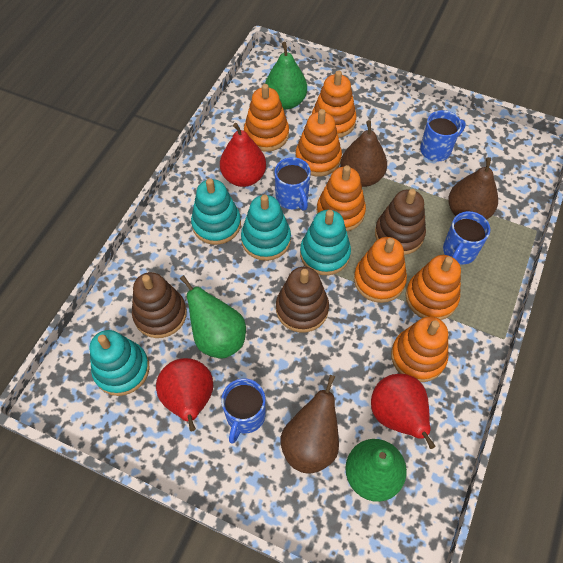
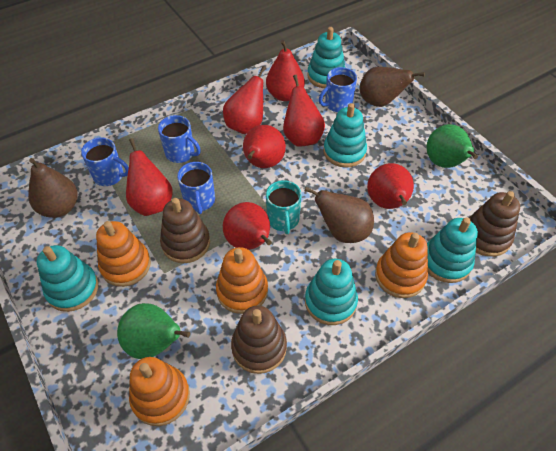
green pear: [180,275,246,358] [265,42,307,110] [345,439,407,502] = 3 -> [117,303,190,359] [426,124,478,168] = 2
orange stacking toy: [244,84,289,152] [296,109,342,176] [312,70,357,138] [317,165,366,231] [354,237,407,303] [391,316,448,382] [405,255,461,320] = 7 -> [96,221,151,287] [129,357,190,426] [216,247,268,314] [375,232,428,298] = 4
red pear: [156,358,213,431] [220,123,266,187] [371,374,435,449] = 3 -> [126,138,173,216] [223,66,266,134] [223,202,272,250] [243,125,286,168] [266,40,305,101] [283,75,325,147] [367,163,414,209] = 7
turquoise mug: none = 0 -> [266,180,302,234] = 1
turquoise stacking toy: [89,330,149,396] [191,178,241,245] [241,195,291,261] [300,210,351,275] = 4 -> [37,245,98,312] [305,259,358,325] [307,27,346,88] [323,103,367,168] [427,217,478,283] = 5

